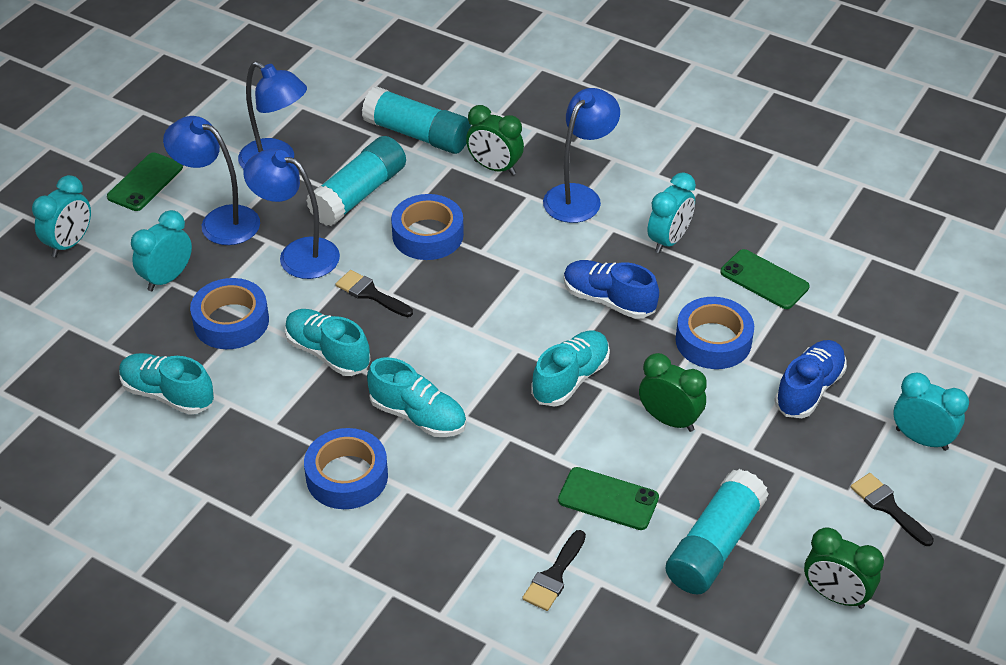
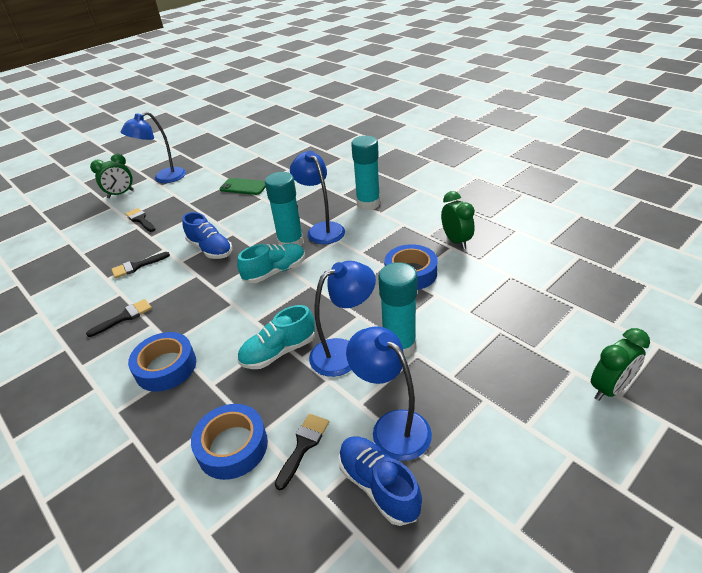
black brush: [336,270,413,317] [522,530,586,611] [851,473,934,546] = 3 -> [86,299,152,337] [111,252,170,278] [125,208,156,232] [275,414,329,490] = 4
blue tape: [190,278,269,349] [304,428,388,509] [391,194,464,260] [675,297,754,369] = 4 -> [128,332,196,392] [191,404,268,480] [384,244,438,290] = 3
green phone: [107,152,183,211] [558,467,659,530] [720,249,810,309] = 3 -> [220,178,266,195] = 1
turquoise clock: [32,175,91,257] [131,210,192,291] [648,172,696,254] [893,372,969,451] = 4 -> none = 0
turquoise shoe: [119,353,214,415] [285,309,371,376] [367,357,466,437] [531,330,610,406] = 4 -> [237,244,305,283] [238,305,315,369] = 2

